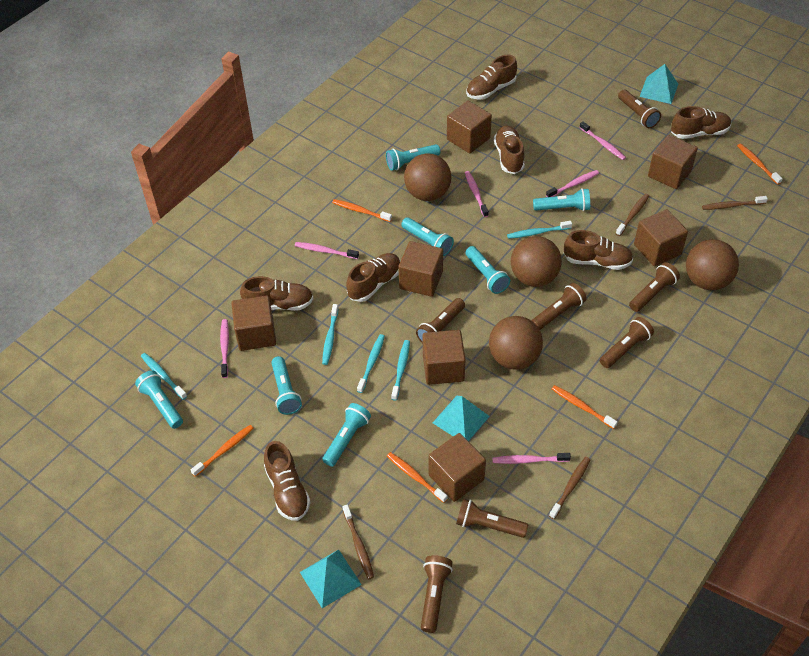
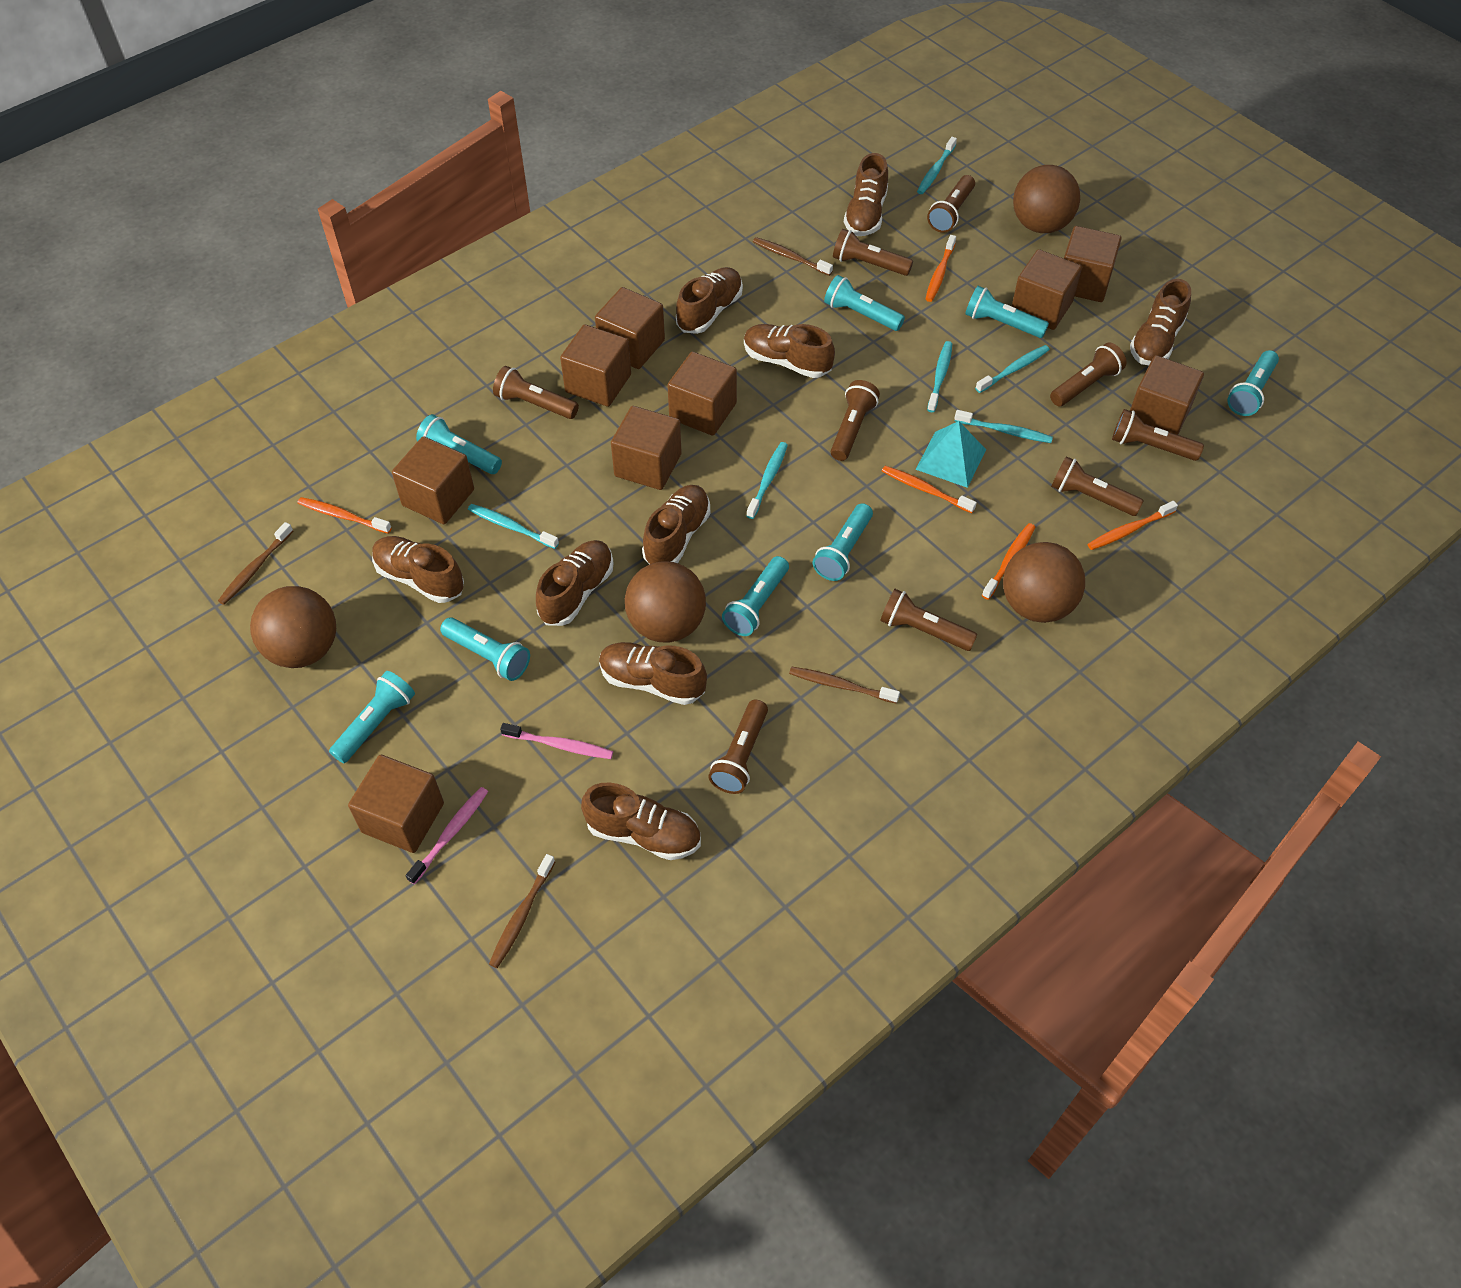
brown cube: [231,295,276,351] [398,241,443,297] [423,330,466,385] [428,433,486,502] [447,101,492,153] [634,209,688,266] [648,135,698,189] = 7 -> [348,755,444,853] [392,436,474,524] [560,324,631,407] [595,287,665,369] [611,406,682,490] [667,352,737,436] [1012,249,1082,330] [1064,226,1122,302] [1130,355,1204,435] = 9
brown flashlight: [416,298,465,343] [421,555,453,633] [456,499,528,538] [531,283,587,330] [600,317,654,368] [618,90,661,128] [629,262,680,312] = 7 -> [493,366,579,419] [708,699,768,794] [831,380,880,461] [833,229,913,276] [880,589,978,651] [927,175,975,233] [1050,342,1127,406] [1051,456,1143,516] [1112,409,1204,461] = 9
brown shoe: [240,276,313,311] [264,441,311,521] [346,253,400,302] [466,55,517,100] [494,126,525,174] [564,230,633,270] [671,106,731,139] = 7 -> [372,536,464,603] [536,540,614,626] [581,783,701,860] [599,642,707,705] [642,485,710,565] [676,267,743,334] [744,324,835,378] [844,153,888,236] [1130,279,1191,365] = 9
pink toothbrush: [220,319,229,378] [295,242,359,259] [465,171,489,217] [492,453,571,464] [546,170,599,197] [579,122,626,160] = 6 -> [406,787,488,884] [500,723,613,759] = 2
turquoise flashlight: [135,370,183,429] [271,356,302,415] [322,403,371,467] [386,144,440,171] [401,217,454,256] [465,246,510,294] [533,188,590,211] = 7 -> [329,671,415,763] [416,414,502,474] [440,617,530,681] [722,556,789,636] [813,503,873,581] [824,275,905,331] [965,286,1049,338] [1227,350,1279,416] = 8
turquoise pyramid: [300,549,362,608] [433,396,490,441] [639,64,678,104] = 3 -> [915,421,986,488] = 1
turquoise toothbrush: [141,353,187,400] [322,304,339,365] [357,334,385,393] [391,340,410,401] [507,221,572,239] = 5 -> [468,504,559,549] [747,442,788,519] [917,137,957,194] [927,341,952,412] [954,410,1053,443] [975,345,1050,393] = 6

